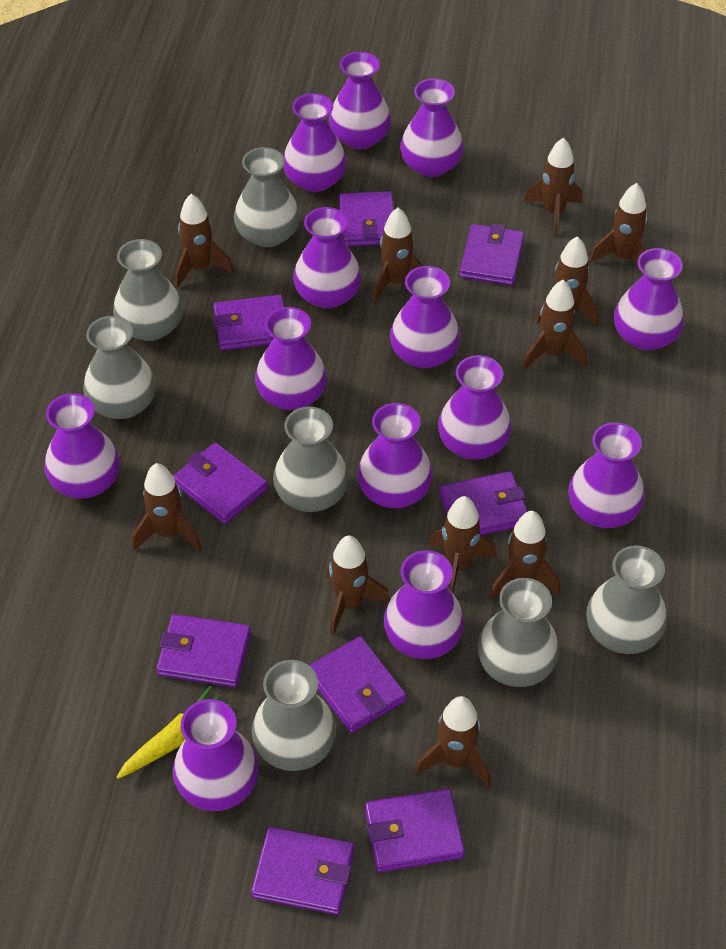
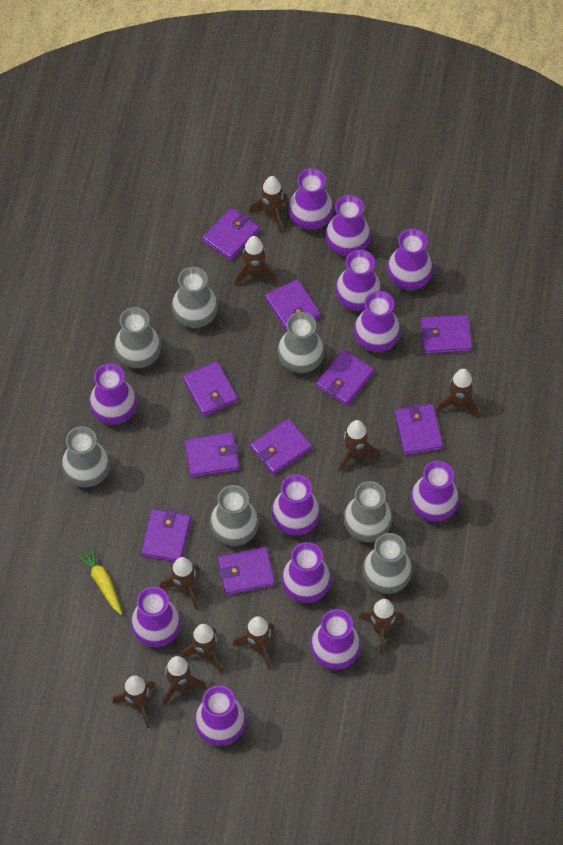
brown rocket: [132,463,202,551] [175,194,234,288] [326,535,390,635] [373,207,423,302] [415,696,491,788] [429,496,497,593] [490,511,560,600] [523,280,587,369] [524,137,582,237] [535,236,598,326] [589,183,647,275] = 11 -> [112,675,155,728] [159,557,199,610] [163,656,206,706] [180,624,222,674] [233,616,274,670] [234,236,276,286] [249,176,287,233] [338,420,380,472] [359,599,404,654] [436,369,479,418] = 10
purple vase: [45,393,120,499] [173,699,259,811] [255,307,327,410] [283,93,347,192] [293,207,361,309] [329,52,391,150] [357,403,433,508] [384,550,464,659] [390,266,460,368] [400,78,464,177] [438,355,512,460] [568,422,645,528] [614,248,684,350] = 13 -> [89,363,137,425] [131,587,181,647] [194,685,246,746] [271,474,321,535] [281,542,331,603] [288,168,334,230] [310,609,361,670] [325,195,371,256] [335,250,382,311] [354,291,401,352] [387,228,433,290] [410,461,459,522] = 12
purple wallet: [156,614,251,687] [173,443,268,524] [213,295,284,350] [251,827,354,915] [309,636,406,733] [339,191,394,247] [365,789,465,872] [439,471,528,535] [460,224,524,285] = 9 -> [141,509,191,562] [183,361,238,417] [184,432,239,477] [202,208,260,261] [218,547,275,595] [250,419,312,475] [265,279,321,332] [316,350,374,406] [394,404,443,455] [420,315,472,354] = 10

